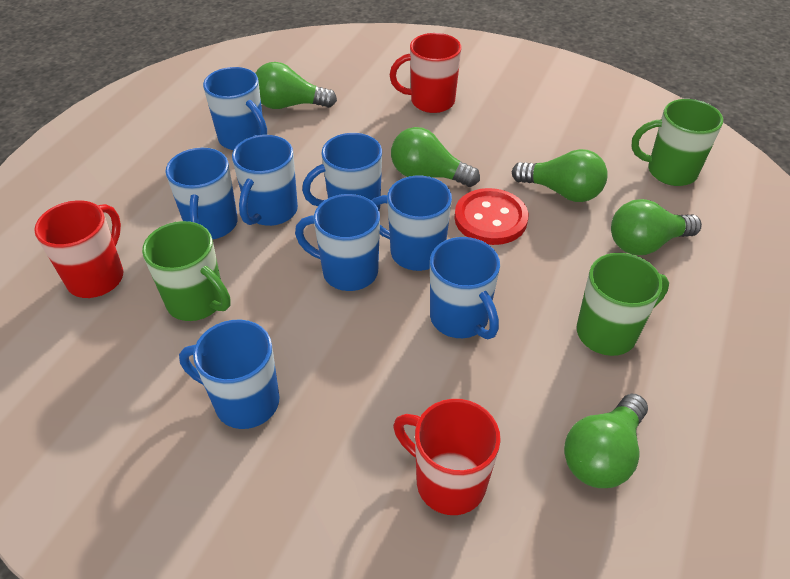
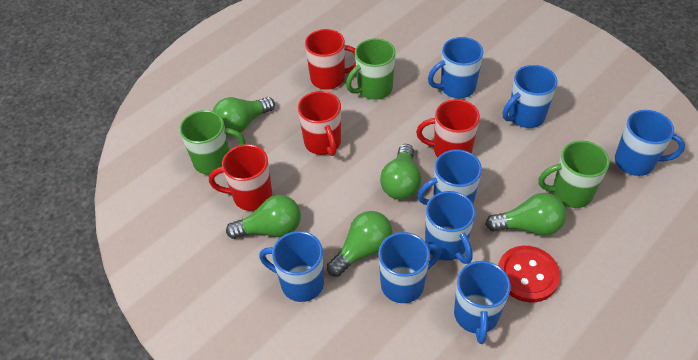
red mug: [34,200,123,298] [390,33,461,113] [393,399,501,515] = 3 -> [209,144,272,211] [298,91,341,156] [305,29,356,90] [416,99,480,157] = 4

